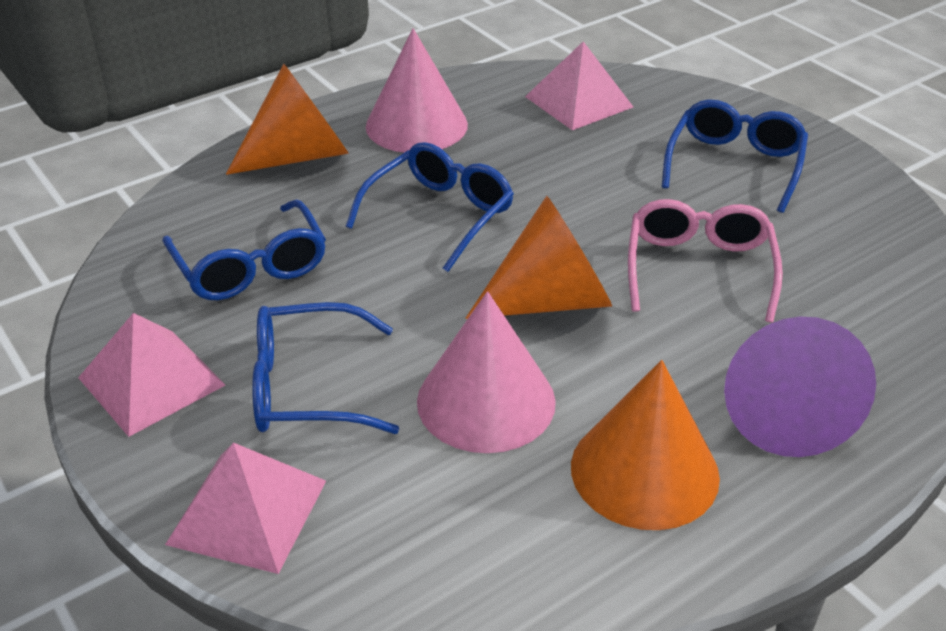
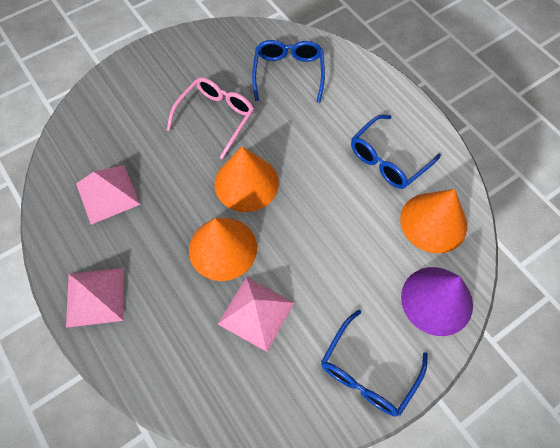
blue glasses: [162,199,326,300] [252,302,399,434] [346,142,514,272] [662,99,808,213] = 4 -> [252,40,325,103] [321,310,428,417] [351,115,441,189] = 3
pink cone: [366,28,468,153] [417,291,556,453] = 2 -> none = 0

